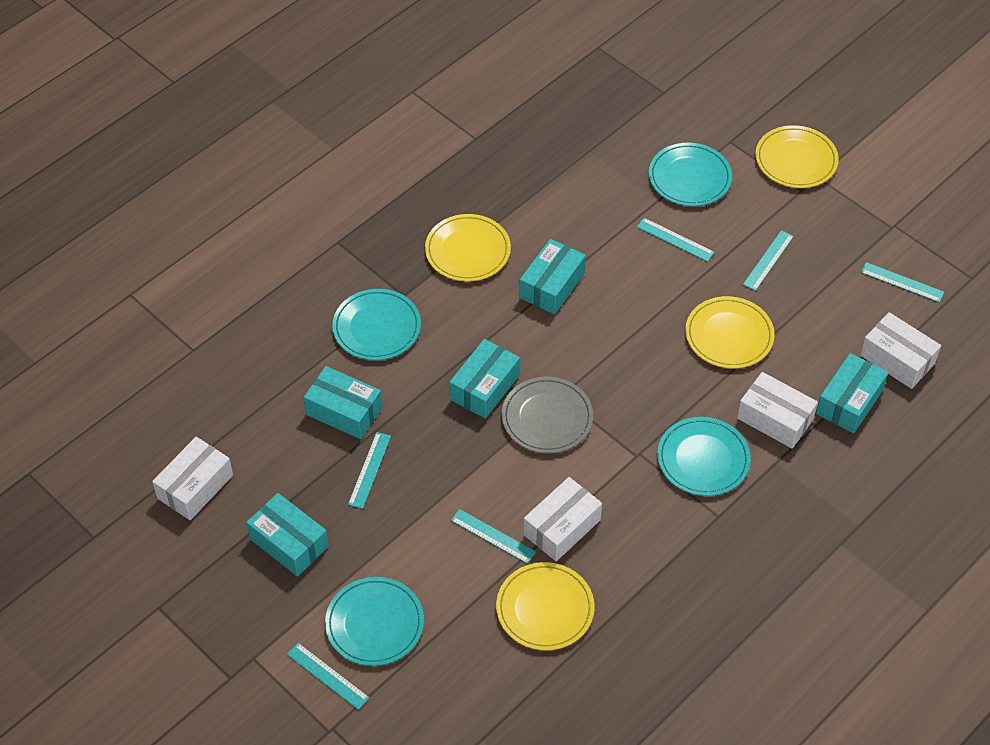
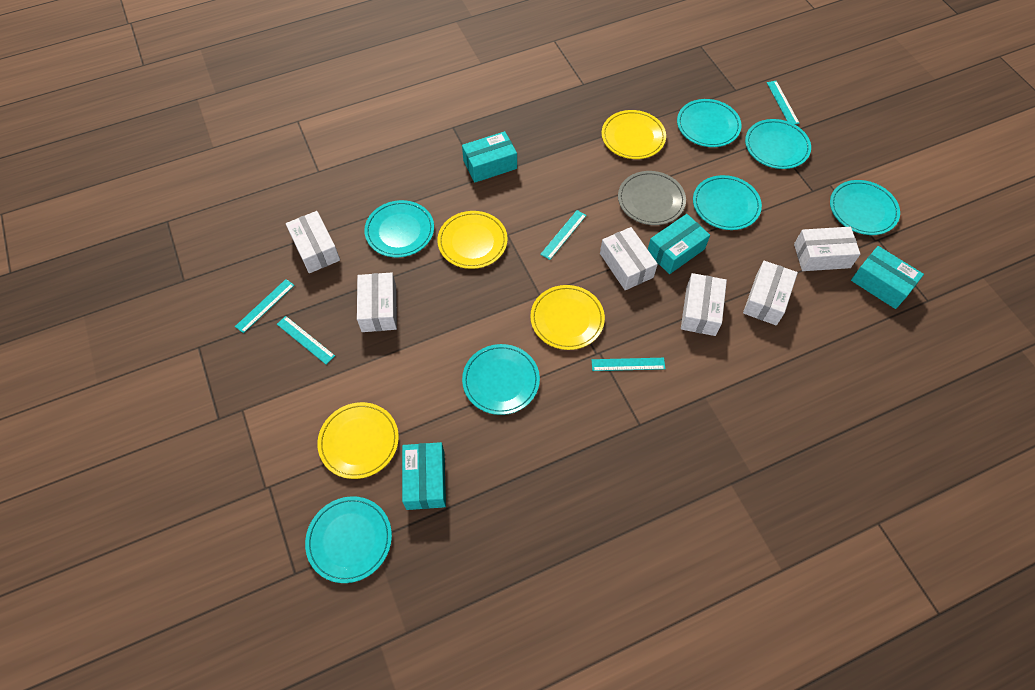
turquoise box: [246,493,329,577] [304,366,382,439] [449,339,520,419] [519,239,586,314] [816,353,888,433] = 5 -> [402,442,446,510] [462,131,517,183] [648,214,710,274] [851,246,924,309] = 4
turquoise plate: [325,577,424,666] [332,289,421,360] [649,143,732,206] [657,417,751,496] = 4 -> [305,496,392,583] [364,200,434,257] [462,344,540,415] [677,99,742,147] [693,175,762,230] [745,119,811,169] [830,180,900,235] = 7
turquoise ruler: [287,643,370,710] [348,432,391,509] [451,509,536,564] [637,218,715,262] [743,230,794,291] [861,262,944,303] = 6 -> [235,279,295,333] [277,316,335,365] [540,210,587,260] [592,358,665,371] [767,81,800,124] = 5
white box: [152,437,233,520] [523,477,602,561] [737,372,818,449] [860,312,941,389] = 4 -> [286,211,340,273] [357,272,397,332] [600,227,658,290] [681,273,727,336] [743,261,798,325] [794,227,860,271] = 6

